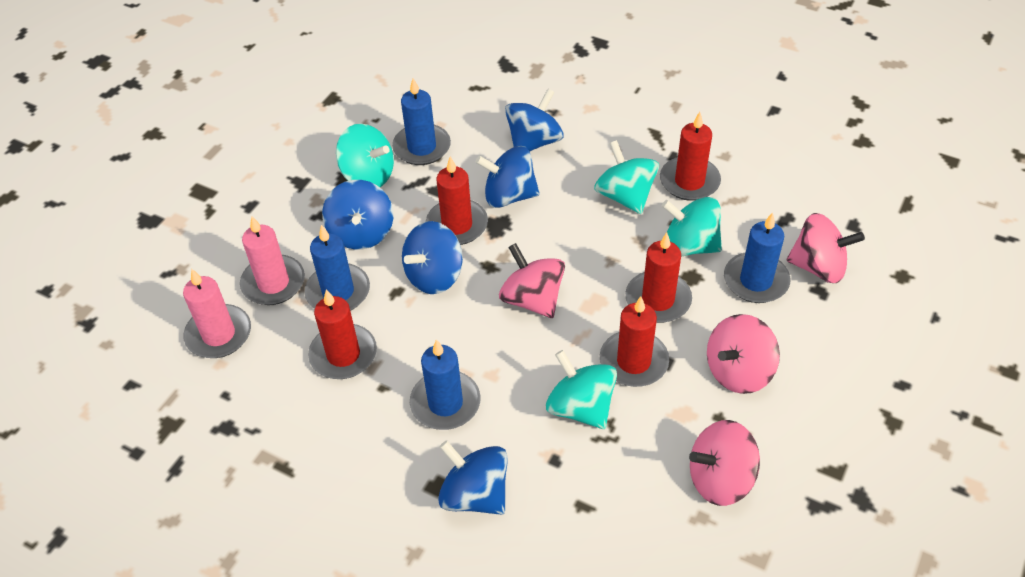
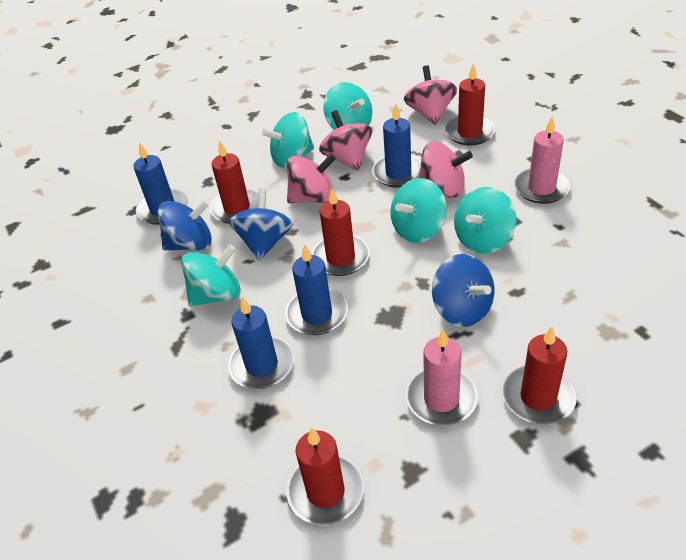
blue spinning top: [322,180,393,250] [402,221,463,294] [438,440,508,515] [476,146,540,208] [505,89,564,152] = 5 -> [158,199,212,251] [229,188,293,261] [432,254,494,327] = 3
turquoise spinning top: [336,124,394,187] [546,350,617,429] [594,140,659,214] [662,197,722,256] = 4 -> [181,244,241,307] [262,112,314,168] [323,82,372,130] [390,178,447,243] [454,187,517,254] = 5

